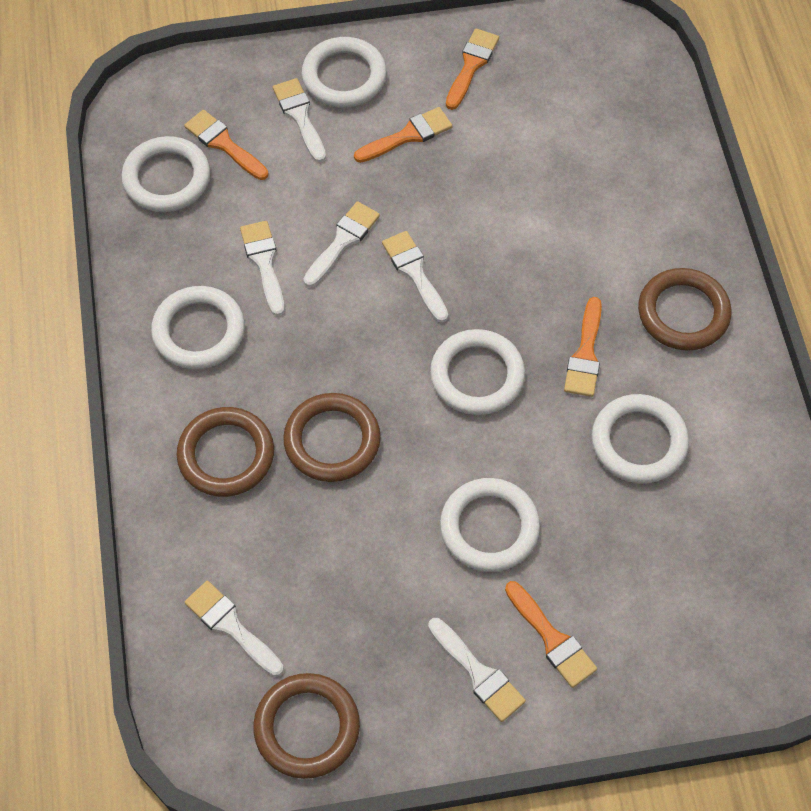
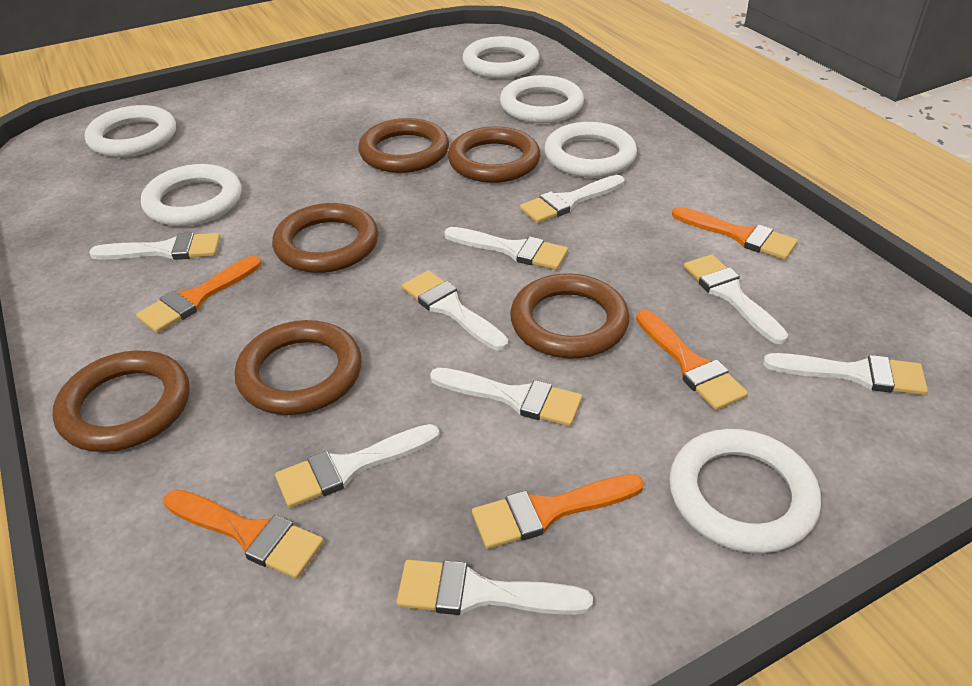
brown ring: [176,407,274,497] [253,673,360,779] [283,393,381,482] [638,268,731,351] = 4 -> [52,350,190,452] [234,320,362,415] [272,203,378,273] [358,118,449,173] [448,126,540,183] [510,273,629,359] = 6
white brush: [185,581,284,677] [240,221,285,316] [273,78,326,163] [303,201,380,287] [382,231,448,323] [428,618,526,722] = 6 -> [89,232,221,260] [275,424,440,508] [396,560,593,615] [402,270,508,351] [430,368,582,427] [444,227,568,270] [520,175,624,223] [684,254,788,344] [763,353,928,395] = 9

